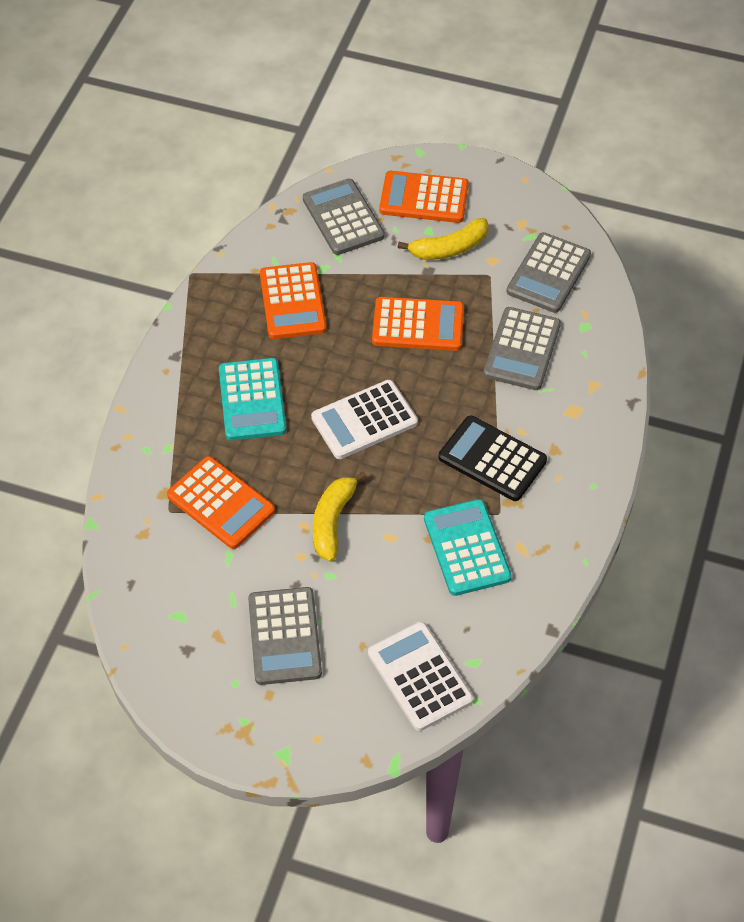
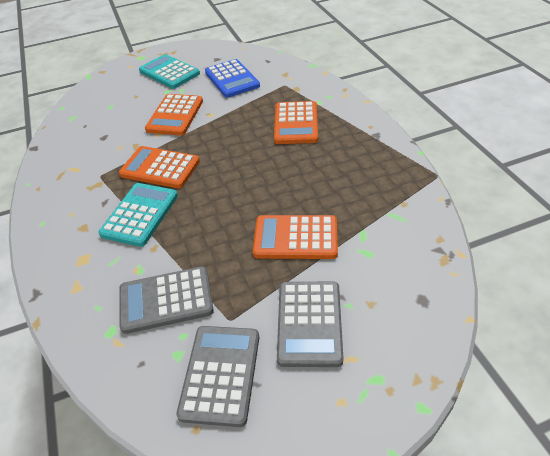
black calculator: [439,416,547,501] = 1 -> none = 0
blue calculator: none = 0 -> [205,59,260,98] = 1
grey calculator: [248,587,322,685] [303,179,385,255] [483,307,561,390] [507,232,591,313] = 4 -> [119,266,214,334] [176,326,259,427] [277,281,343,367] = 3
white calculator: [311,380,418,459] [368,622,474,731] = 2 -> none = 0
yellow banana: [312,472,366,562] [398,218,488,260] = 2 -> none = 0

